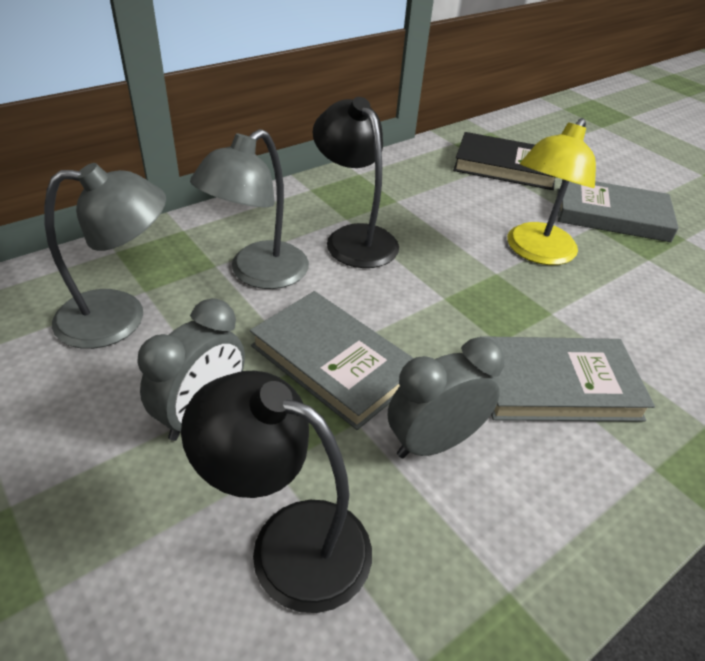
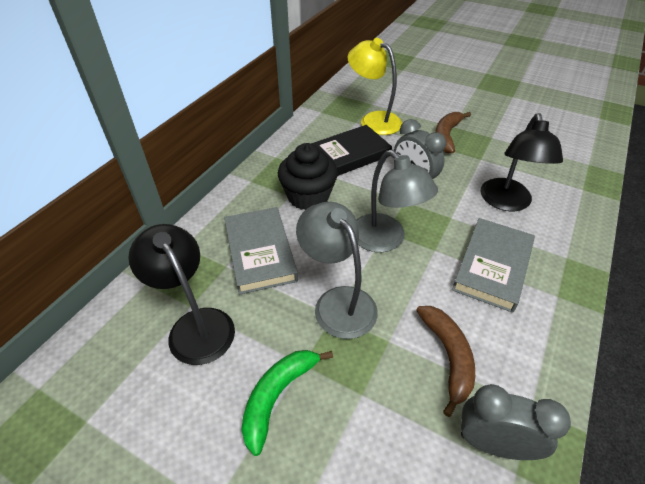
black cupcake: none = 0 -> [278,143,338,210] = 1
brown banana: none = 0 -> [416,306,475,417] [435,112,471,153] = 2
green banana: none = 0 -> [241,350,333,456] = 1
grey book: [250,291,414,430] [480,336,655,422] [558,179,679,242] = 3 -> [224,207,298,295] [452,218,535,313] = 2

